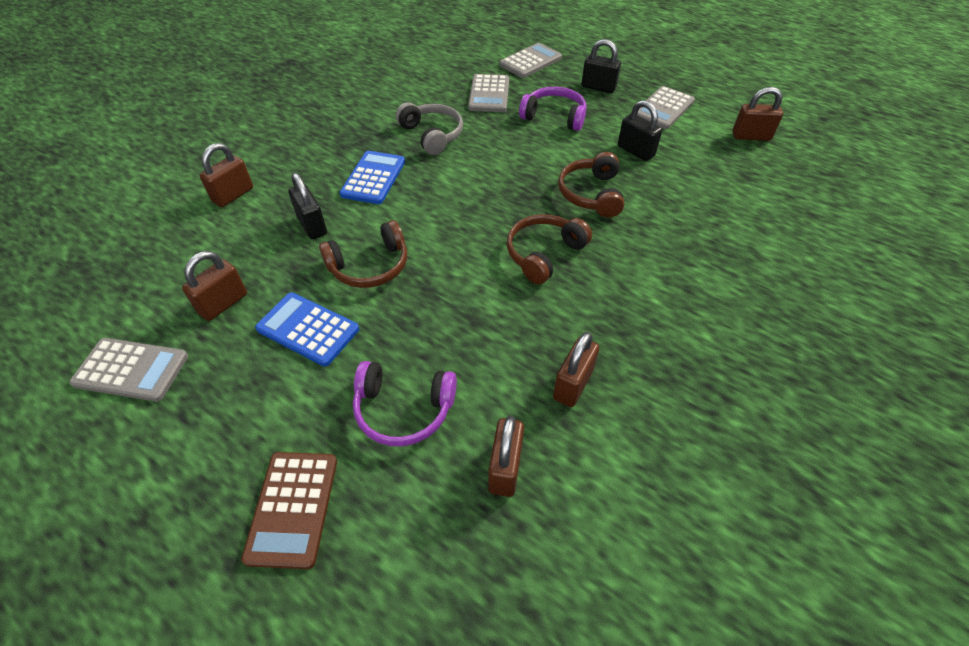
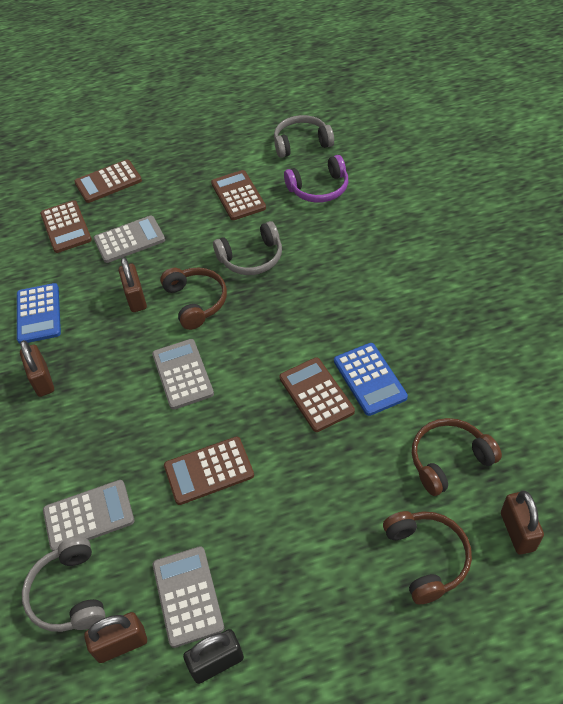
black padlock: [288,173,327,239] [581,39,621,93] [618,100,662,161] = 3 -> [183,629,244,684] = 1
brown calculator: [241,452,337,569] = 1 -> [40,200,92,253] [74,159,142,203] [164,436,254,505] [211,170,266,220] [279,357,355,432] = 5
brown padlock: [182,251,247,321] [199,143,253,207] [488,416,524,497] [553,332,599,407] [733,87,783,141] = 5 -> [20,340,54,397] [84,612,147,663] [119,257,147,312] [501,490,544,554] = 4
grey headphones: [396,102,463,155] = 1 -> [22,537,106,632] [213,221,282,275] [274,115,334,158] = 3
purple headphones: [353,361,457,446] [519,87,587,131] = 2 -> [284,155,348,203] = 1

